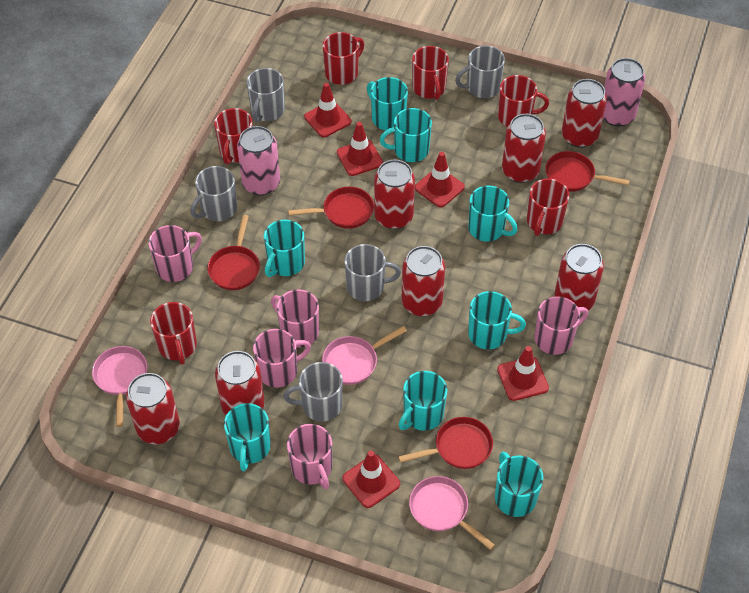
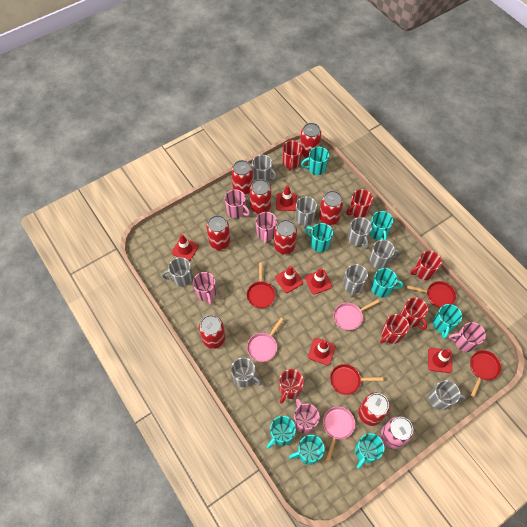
grey mug: [190,166,237,221] [247,68,285,122] [283,362,343,422] [344,244,401,301] [455,46,505,98] = 5 -> [162,257,193,287] [231,358,262,387] [252,155,277,182] [295,197,317,228] [343,264,368,298] [348,217,372,249] [369,240,401,269] [429,380,466,410] = 8
pink can: [237,126,280,195] [603,58,645,127] = 2 -> [380,416,414,449] = 1
red can: [126,373,180,444] [215,351,265,416] [374,159,415,229] [401,246,445,316] [502,114,546,183] [554,244,604,314] [562,79,607,148] = 7 -> [199,315,225,349] [206,215,230,250] [231,160,253,195] [250,179,271,214] [274,220,297,255] [300,123,321,158] [319,191,343,226] [358,393,390,426] = 8
red traffic cone: [304,83,352,137] [337,122,383,176] [342,451,400,508] [415,152,465,207] [497,346,549,401] = 5 -> [172,234,199,261] [275,266,303,293] [276,185,297,211] [305,268,332,295] [308,338,336,365] [428,348,452,373] = 6

